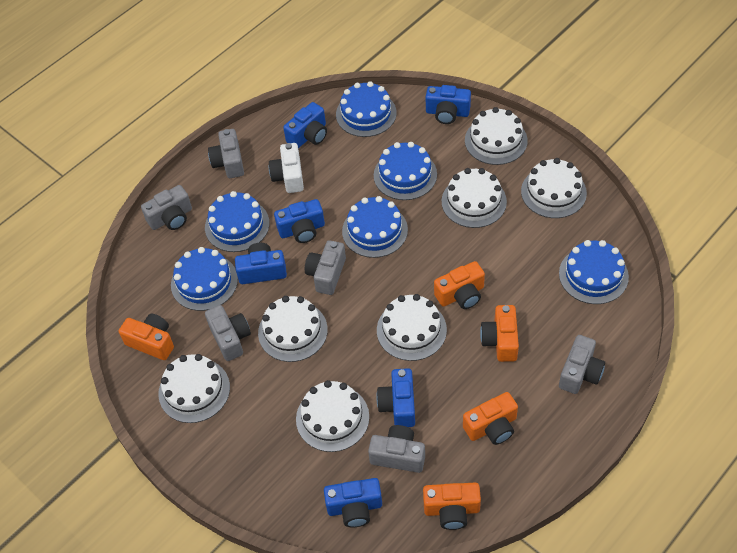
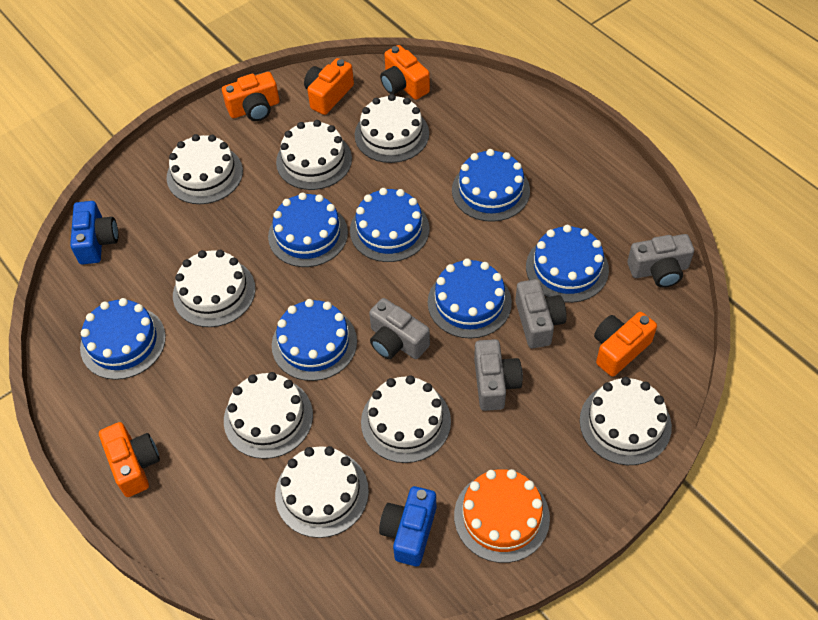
blue cake: [171,247,238,311] [205,191,270,252] [336,81,397,137] [342,196,408,258] [374,142,437,200] [559,240,629,304] = 6 -> [80,298,166,380] [268,192,348,267] [272,299,357,381] [350,188,429,262] [428,258,512,339] [452,149,530,222] [526,225,609,303] = 7
blue camera: [235,243,287,284] [274,199,325,243] [283,102,327,148] [324,478,382,527] [376,368,415,427] [426,85,471,124] = 6 -> [70,201,118,265] [379,486,436,566] = 2
grey camera: [141,185,192,230] [205,305,251,361] [208,129,244,178] [305,240,346,295] [368,425,425,473] [559,335,605,394] = 6 -> [369,298,430,359] [474,339,523,411] [515,279,567,348] [627,234,694,288] = 4
orange cake: none = 0 -> [454,469,550,563] = 1
white cake: [158,354,230,423] [258,296,328,362] [296,380,369,452] [377,294,447,361] [442,168,507,228] [465,107,528,165] [521,158,587,218] = 7 -> [166,134,243,204] [173,250,255,327] [224,372,313,459] [275,446,369,538] [276,120,352,190] [355,94,429,163] [361,375,451,463] [580,377,672,465] = 8
white camera: [269,143,304,193] = 1 -> none = 0

